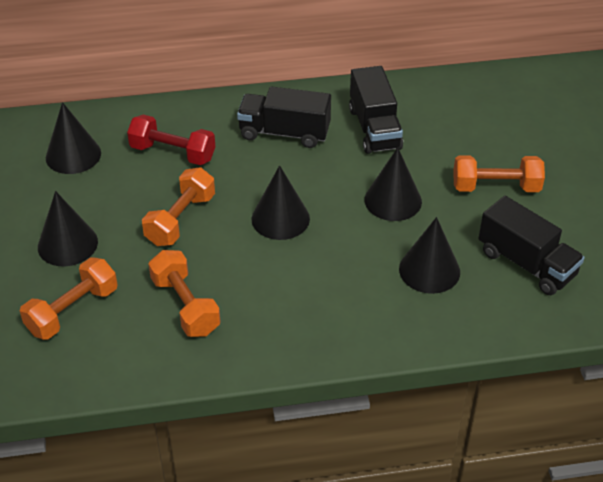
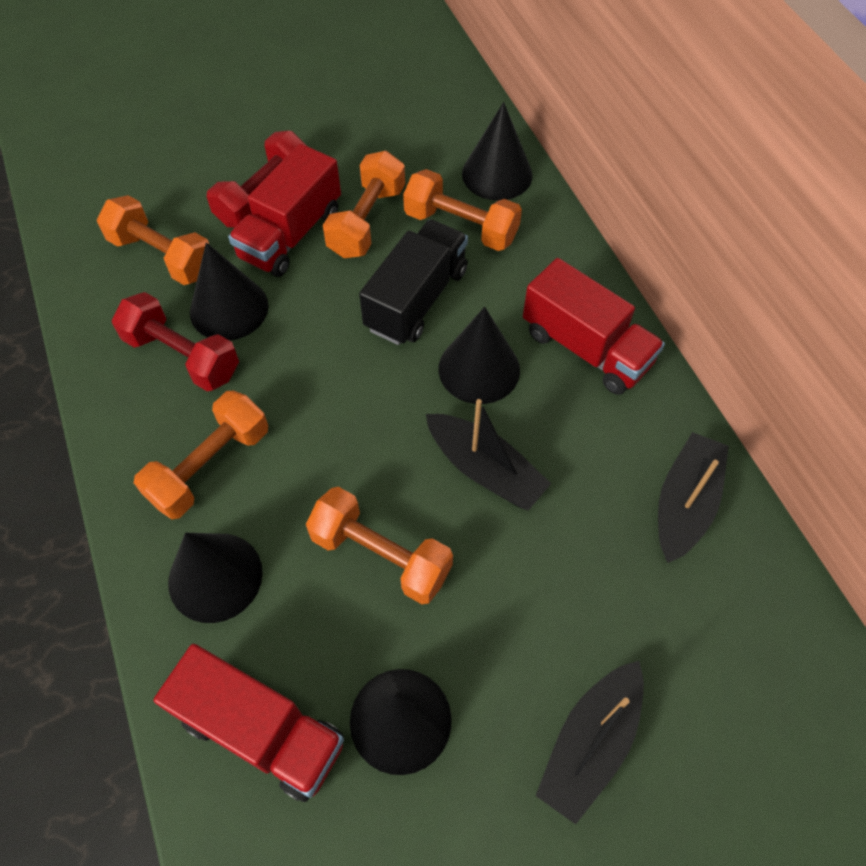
black boat: none = 0 -> [426,399,551,511] [536,661,644,824] [658,432,729,563] = 3
black truck: [237,86,331,148] [349,66,403,154] [479,196,585,295] = 3 -> [359,219,468,345] = 1
orange dumbbell: [20,257,118,340] [142,167,215,246] [148,250,221,337] [453,155,545,192] = 4 -> [97,195,209,285] [134,390,268,519] [306,487,453,604] [323,151,405,258] [403,169,522,251] = 5
red dumbbell: [127,115,215,165] = 1 -> [112,292,239,391] [207,131,307,227] = 2
red truck: none = 0 -> [154,644,344,802] [228,144,341,277] [523,258,665,395] = 3

